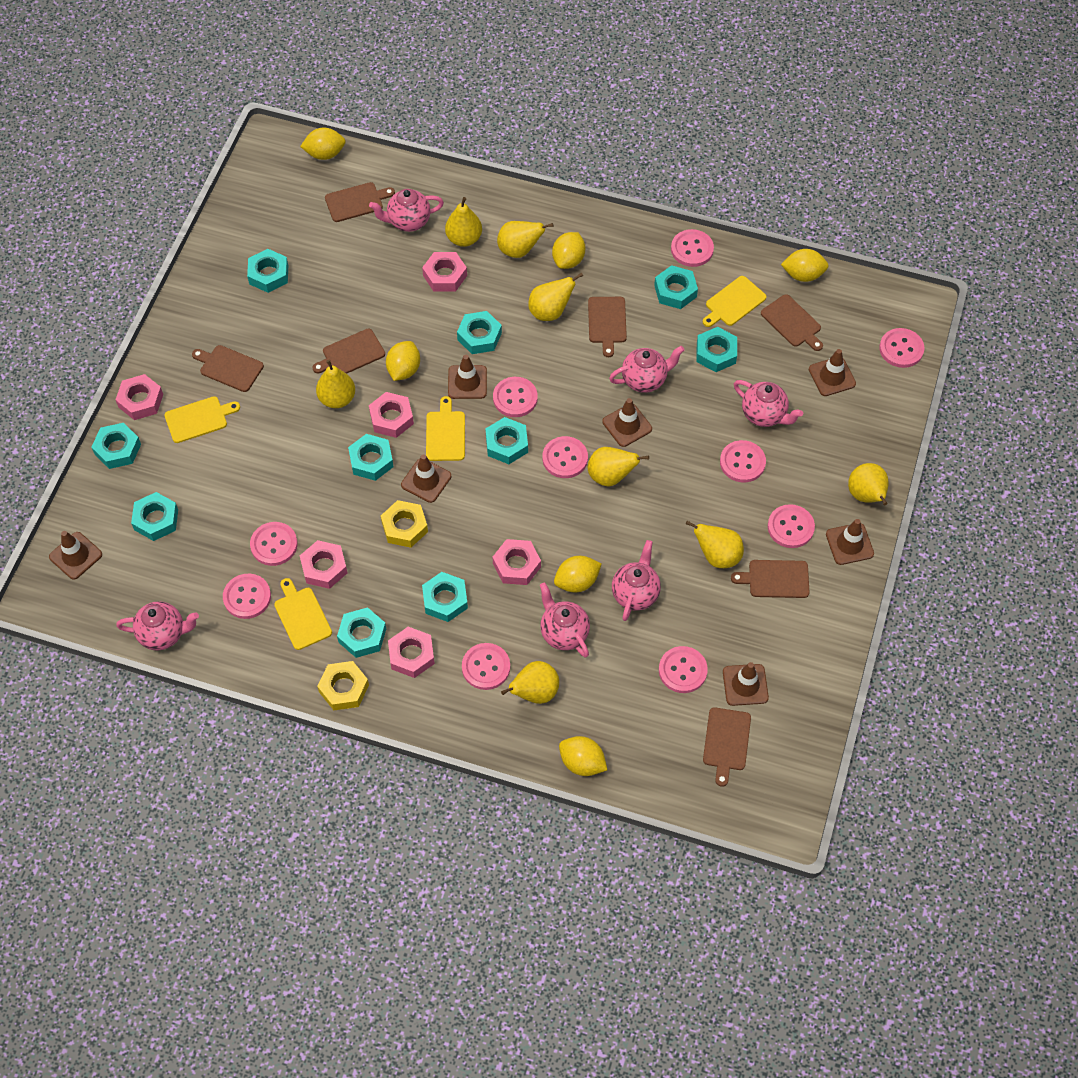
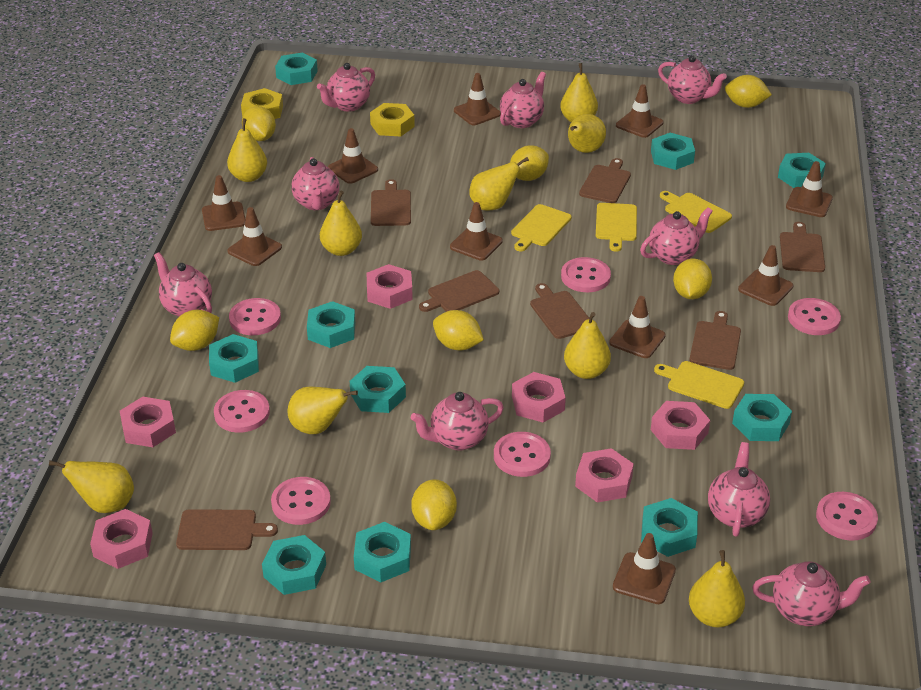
brown traffic cone: [49,531,102,580] [401,454,451,503] [448,355,487,399] [602,398,652,447] [723,662,769,706] [809,349,856,396] [826,519,874,565] = 7 -> [202,175,245,231] [227,207,282,266] [328,128,378,184] [450,202,503,261] [454,73,501,125] [609,296,666,358] [613,533,676,604] [616,84,663,138] [738,245,794,306] [786,161,833,217] = 10
pink button: [223,574,271,619] [250,522,298,566] [462,643,510,690] [493,377,538,417] [542,436,588,478] [659,646,708,693] [671,229,714,267] [720,440,766,482] [768,504,815,548] [879,328,925,368] = 10 -> [214,390,270,433] [229,298,281,335] [271,477,331,525] [494,432,551,477] [561,257,611,292] [788,298,841,335] [816,492,878,541] = 7
pink teapot: [116,601,199,651] [369,189,444,232] [540,583,590,658] [609,346,684,393] [612,540,661,621] [734,380,803,427] = 6 -> [154,252,212,317] [291,157,339,210] [317,63,375,112] [411,392,504,451] [500,72,546,128] [640,207,713,265] [658,55,727,104] [708,442,770,537] [752,561,871,626] = 9
yellow lemon: [300,127,346,160] [386,341,420,381] [552,232,585,269] [554,556,602,592] [559,736,607,776] [781,249,829,282] = 6 -> [170,310,219,351] [242,106,276,141] [411,479,457,530] [433,310,484,350] [510,145,549,181] [673,259,712,299] [725,75,772,108] = 7
yellow pear: [316,360,355,408] [445,197,482,247] [497,221,553,258] [501,661,559,704] [528,273,583,321] [588,447,649,486] [686,521,744,568] [848,463,889,505] = 8 -> [49,460,134,513] [227,118,267,182] [287,386,358,434] [320,191,362,256] [469,157,529,211] [560,63,598,122] [564,312,611,379] [568,114,606,153] [689,550,745,627] = 9

